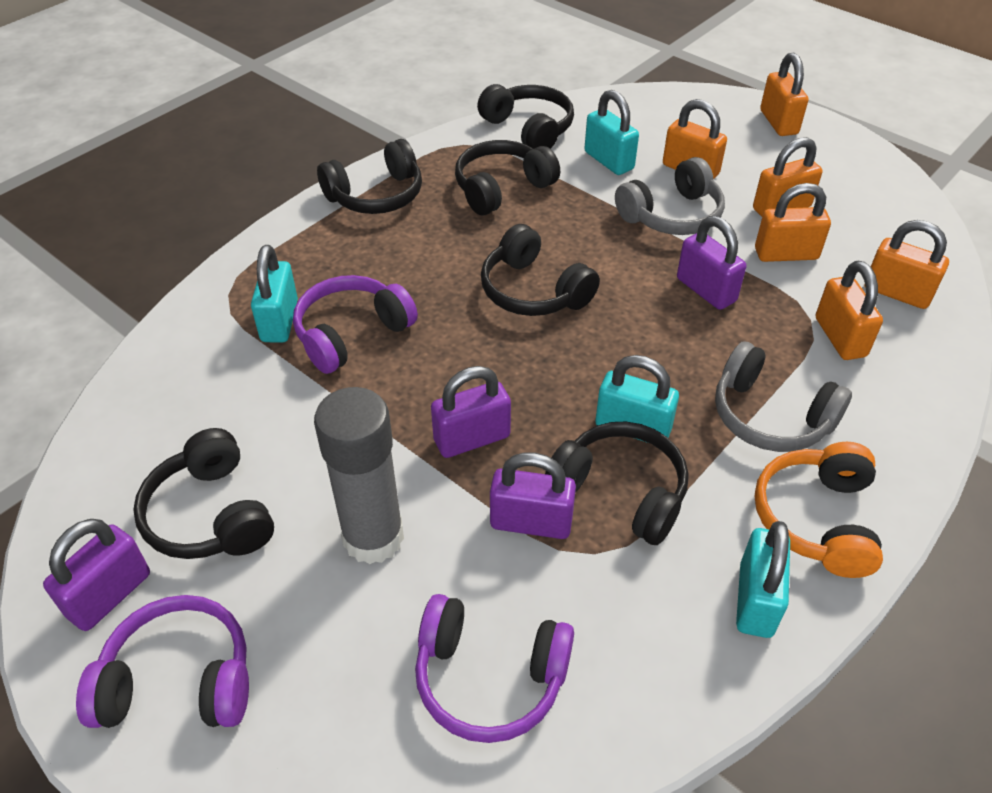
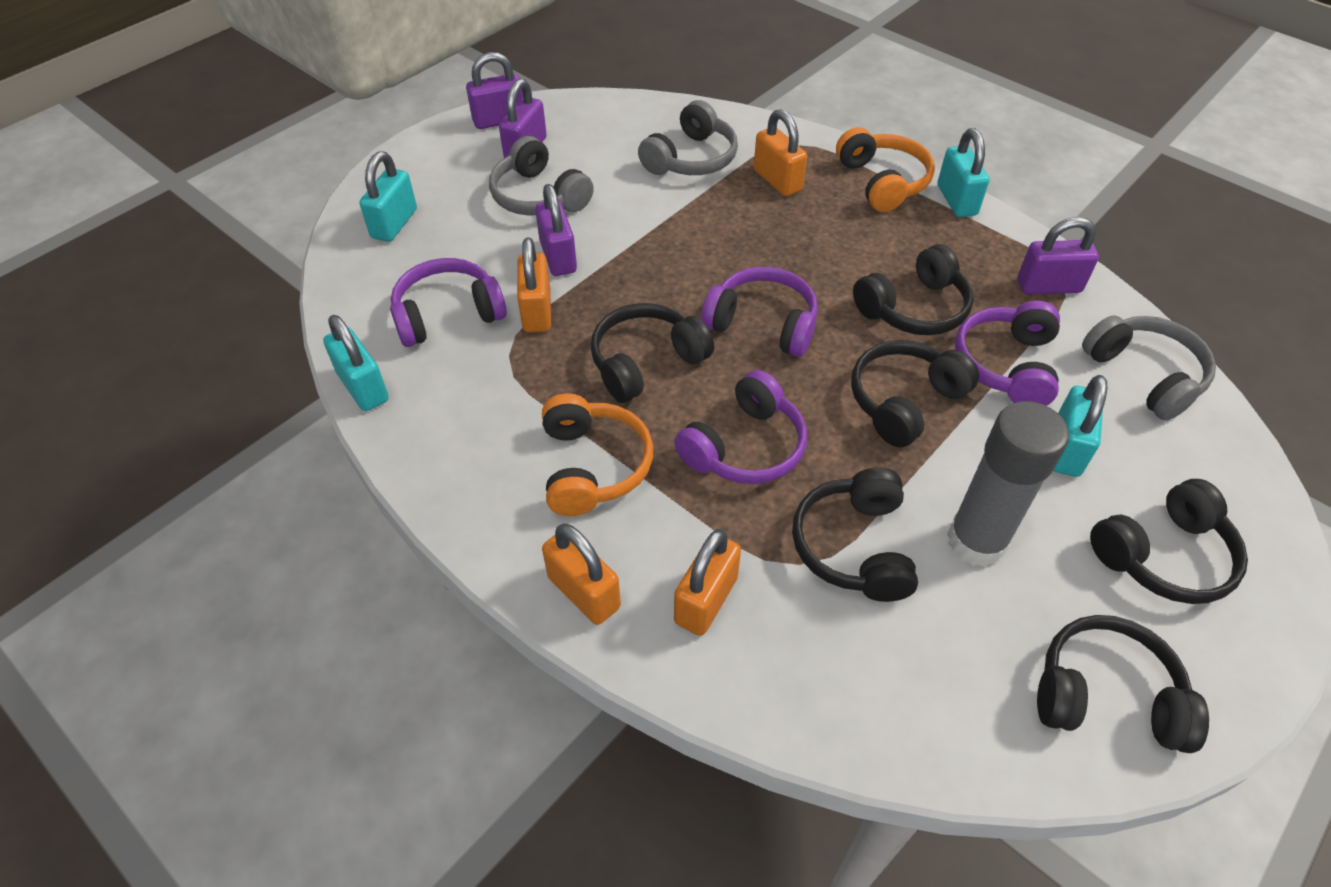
grey headphones: [615,157,725,235] [715,342,852,452] = 2 -> [489,136,594,216] [638,100,738,175] [1082,315,1216,421] = 3
orange headphones: [754,442,883,578] = 1 -> [542,393,653,516] [836,127,935,212] = 2
orange padlock: [663,99,727,179] [753,137,822,217] [755,183,831,262] [760,53,808,136] [816,261,883,360] [865,220,949,309] = 6 -> [517,237,551,333] [542,524,621,625] [674,529,741,636] [754,109,807,196] = 4
purple headphones: [76,595,249,728] [293,275,418,374] [415,594,574,743] = 3 -> [390,258,507,347] [674,370,807,484] [701,267,818,357] [955,300,1060,406] = 4

